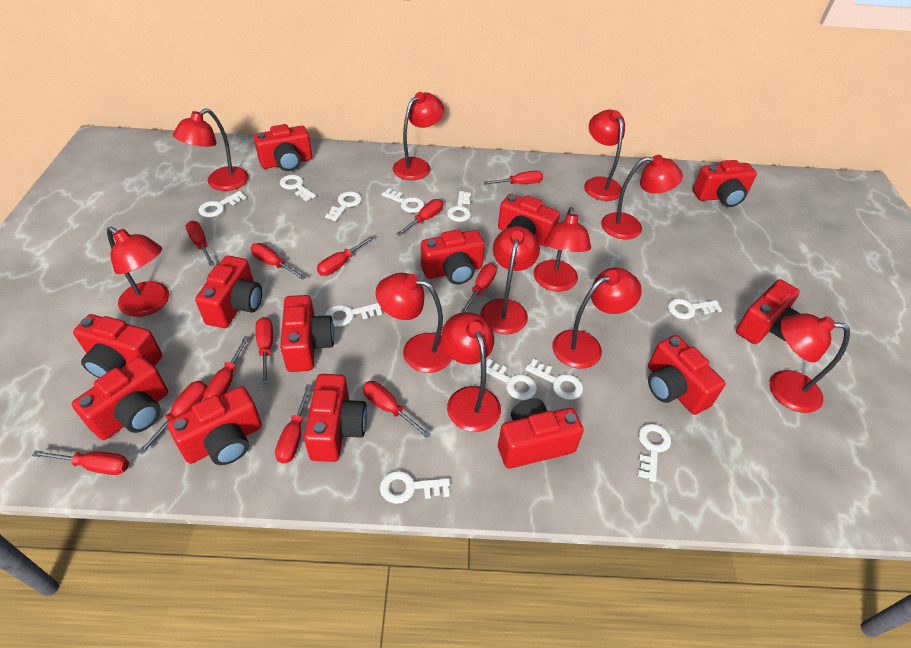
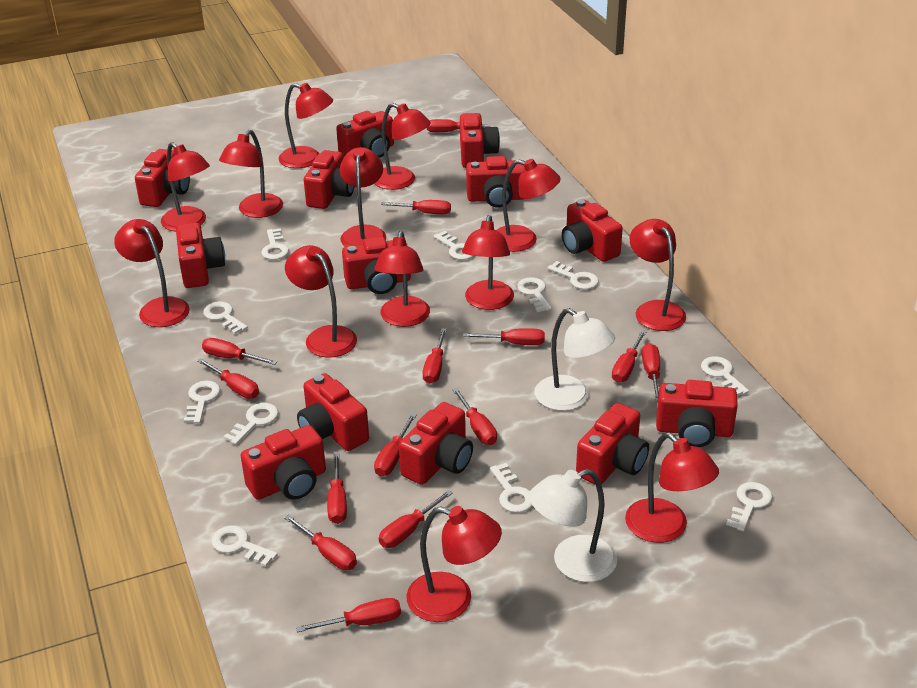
red lamp: [107,226,169,317] [173,108,249,191] [376,273,452,373] [393,92,444,180] [441,312,501,432] [480,226,540,334] [533,207,591,291] [552,268,642,369] [584,110,625,201] [601,155,683,239] [770,314,850,413] = 11 -> [114,219,190,327] [161,142,210,231] [219,130,283,218] [279,83,333,168] [285,245,357,358] [340,147,386,247] [374,103,431,190] [374,231,430,327] [406,506,502,622] [462,215,514,310] [496,159,561,252] [625,433,719,543] [629,219,686,331] = 13
red screwdriver: [32,450,129,475] [138,381,207,455] [185,221,215,266] [204,336,250,400] [251,243,306,280] [256,317,273,384] [275,384,312,464] [317,236,374,276] [363,381,430,438] [396,199,443,236] [460,263,497,313] [484,171,543,184] = 12 -> [197,358,259,399] [202,338,277,365] [284,514,357,570] [296,598,401,632] [327,454,347,524] [374,414,416,476] [379,490,453,548] [381,200,451,215] [423,328,447,384] [427,119,491,132] [452,388,497,445] [463,328,545,345] [612,330,647,383] [642,343,660,401] = 14
white lamp: none = 0 -> [529,469,617,582] [535,308,615,411] = 2

